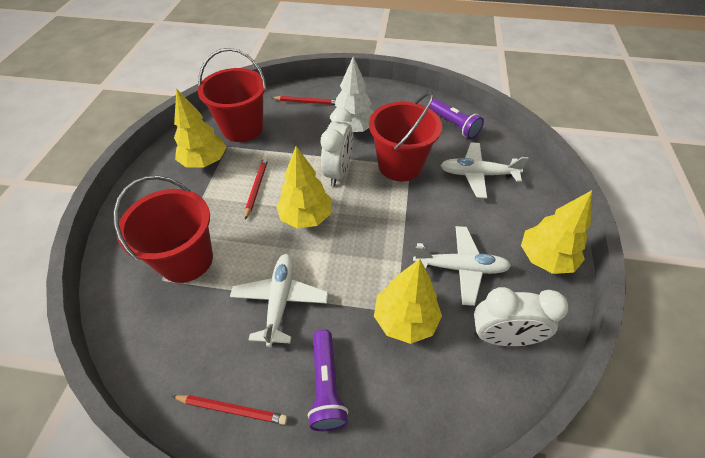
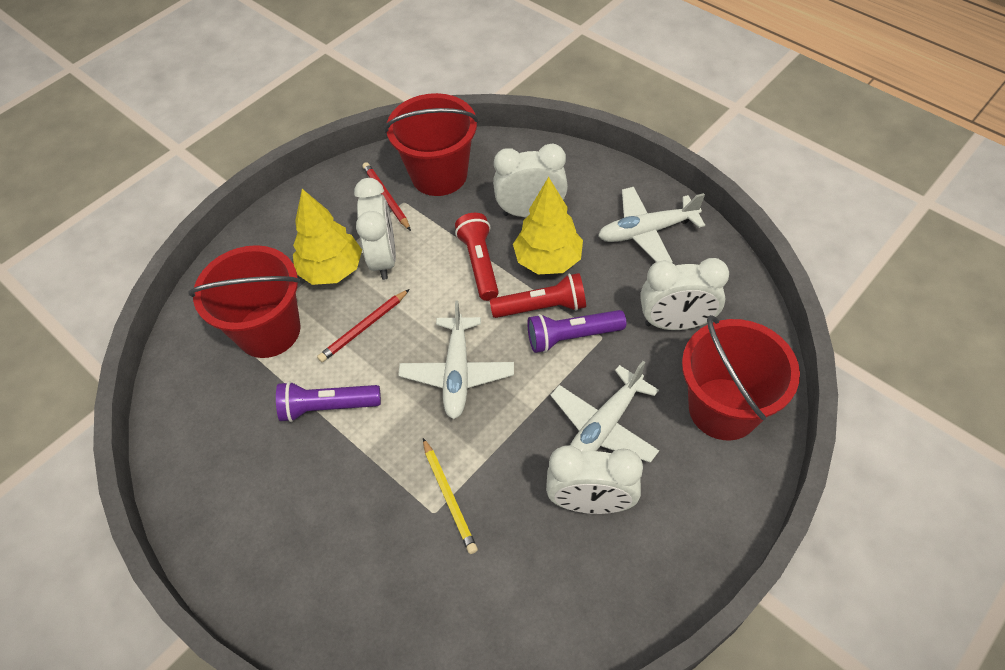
red flashlight: none = 0 -> [455,213,499,301] [490,273,586,318] = 2
red pencil: [172,395,287,425] [245,157,268,220] [272,96,336,105] = 3 -> [317,289,410,362] [362,162,411,231] = 2
white clock: [321,108,353,186] [474,287,568,346] = 2 -> [354,178,396,280] [493,143,568,217] [546,445,643,514] [640,258,729,330] = 4
white tree: [330,56,374,133] = 1 -> none = 0
yellow pencil: none = 0 -> [423,438,478,554] = 1
yellow tree: [174,89,226,168] [276,146,332,228] [374,259,442,344] [521,190,592,274] = 4 -> [293,189,362,285] [513,177,583,275] = 2

